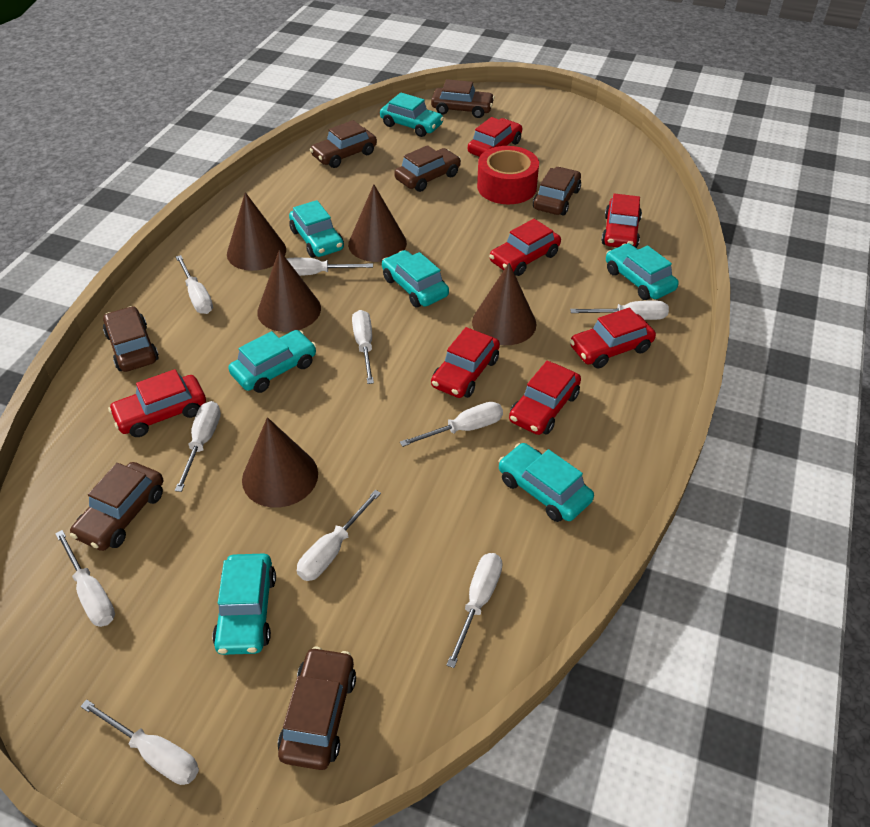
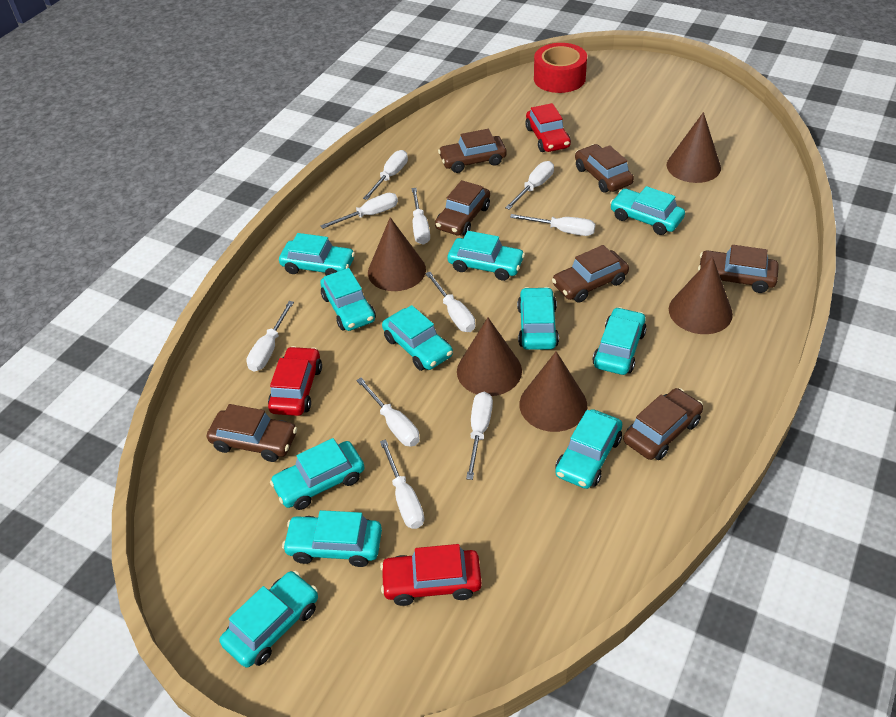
red car: [108,369,206,437] [431,327,500,398] [468,117,522,157] [489,219,561,276] [509,360,581,435] [570,307,656,368] [601,193,642,248] = 7 -> [268,346,322,416] [380,544,482,606] [525,103,571,152] = 3
turquoise car: [212,554,276,655] [228,330,316,393] [289,200,344,258] [380,93,444,137] [382,250,449,307] [498,443,594,522] [606,243,679,300] = 7 -> [220,571,318,668] [270,438,365,510] [279,233,355,276] [282,510,382,567] [320,268,376,331] [382,305,453,371] [448,231,525,281] [517,287,559,350] [555,409,622,489] [592,307,647,375] [610,186,685,235] = 11

